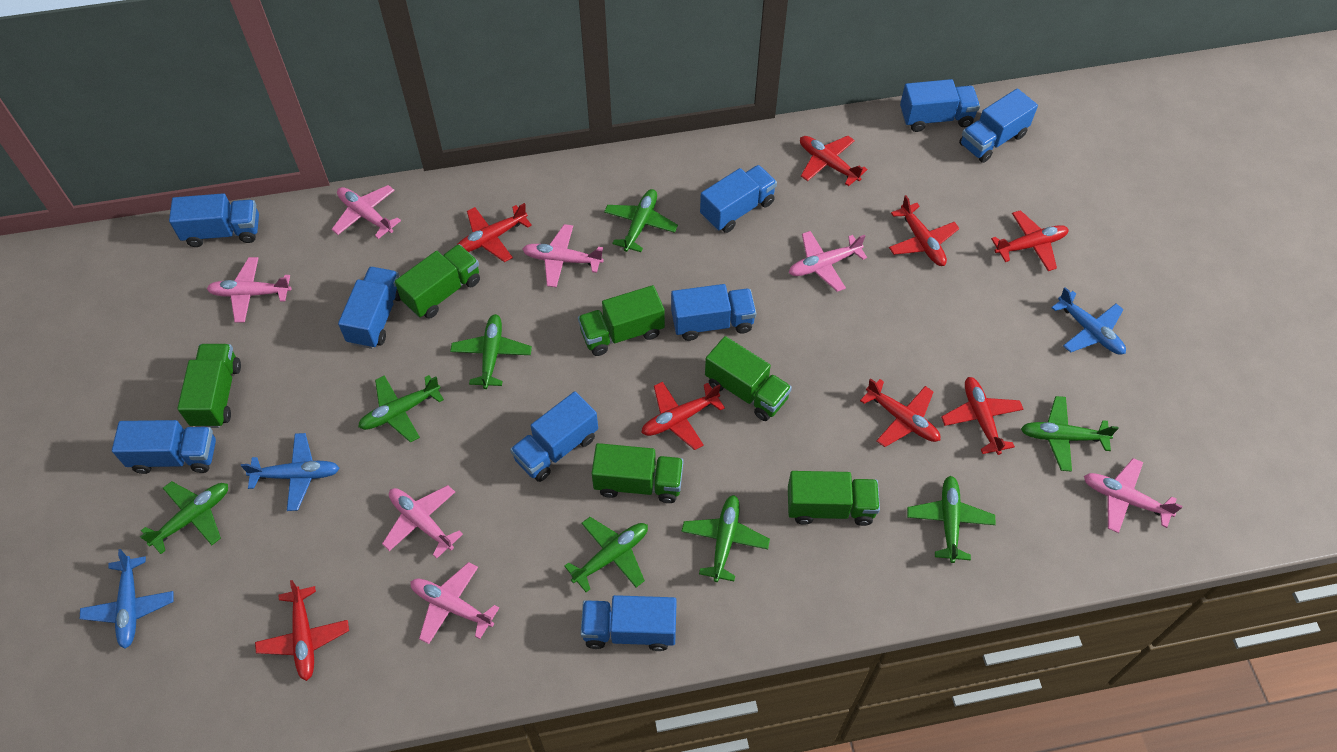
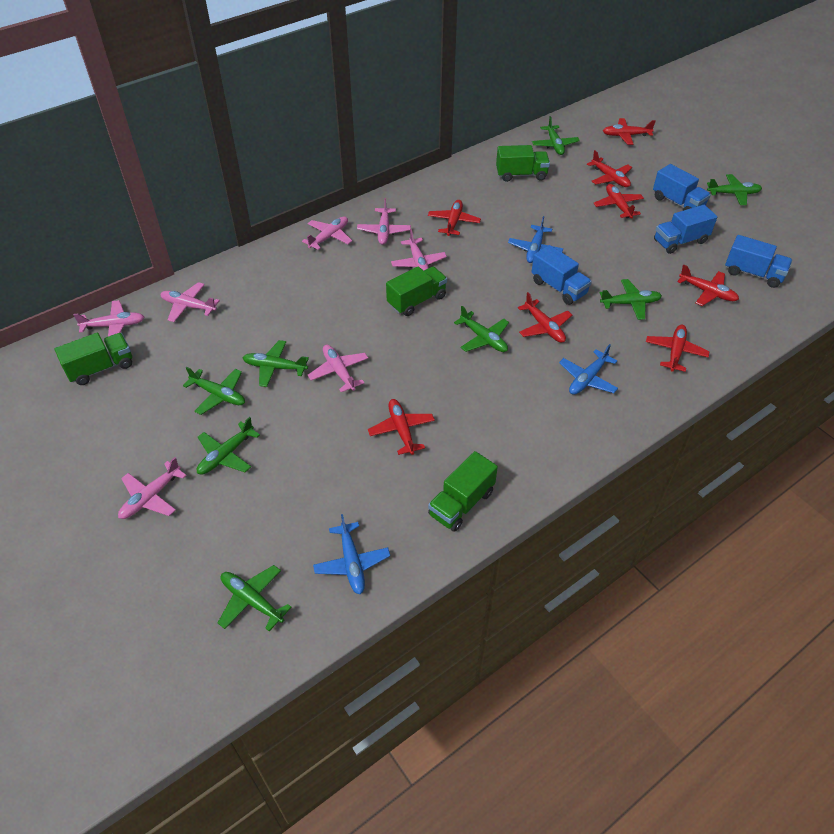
blue truck: [112,420,216,474] [169,193,259,247] [338,267,401,349] [510,391,598,482] [580,595,676,651] [671,284,756,341] [700,165,777,233] [900,79,980,132] [959,88,1038,163] = 9 -> [531,245,592,305] [653,164,711,211] [654,205,717,254] [725,235,792,288] = 4
green truck: [177,344,241,428] [395,244,480,319] [578,285,665,356] [592,443,683,503] [705,336,792,421] [788,471,880,526] = 6 -> [55,333,132,385] [386,267,447,316] [428,451,498,532] [496,145,550,182] = 4

